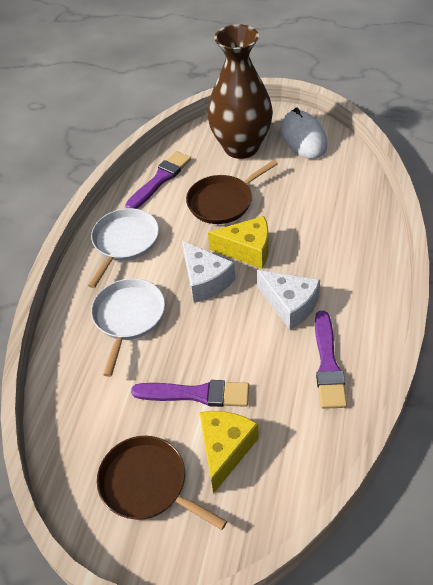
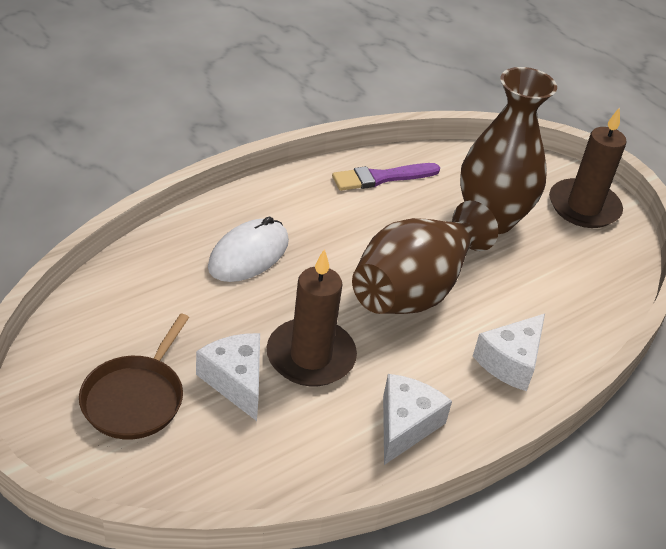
brown candle: none = 0 -> [267,249,357,386] [549,107,627,228] = 2
brown pan: [97,436,227,530] [186,160,278,224] = 2 -> [79,313,189,439] = 1
brown vase: [207,24,273,159] = 1 -> [352,201,498,314] [460,67,557,234] = 2
purple brush: [125,151,191,209] [131,380,249,407] [315,311,347,409] = 3 -> [332,163,440,191] = 1
white cheese: [182,241,235,303] [257,270,320,330] = 2 -> [196,333,260,421] [383,374,452,465] [473,314,545,391] = 3
white pan: [88,208,159,288] [91,278,165,377] = 2 -> none = 0
yellow cheese: [199,411,259,494] [208,216,268,269] = 2 -> none = 0

